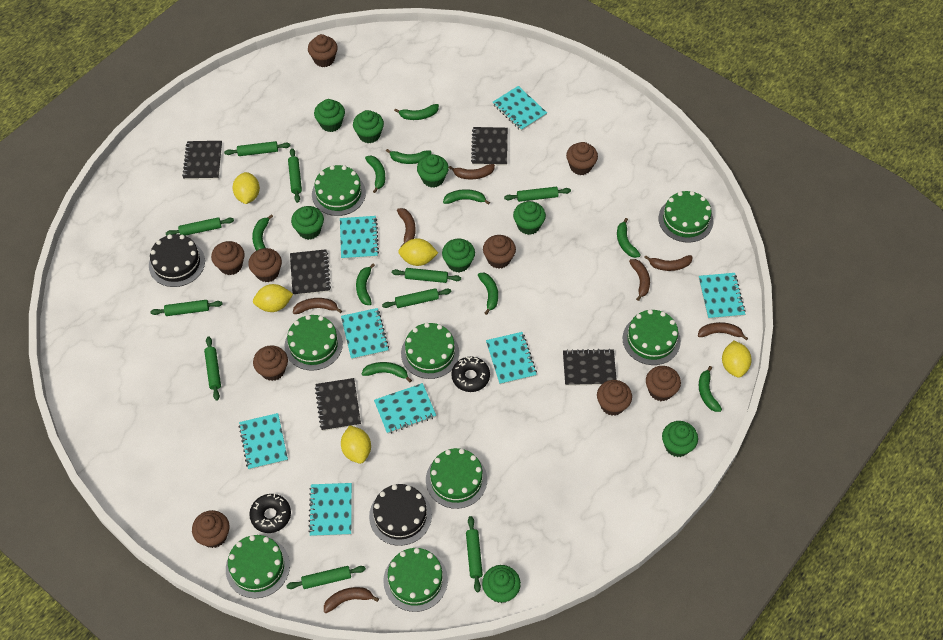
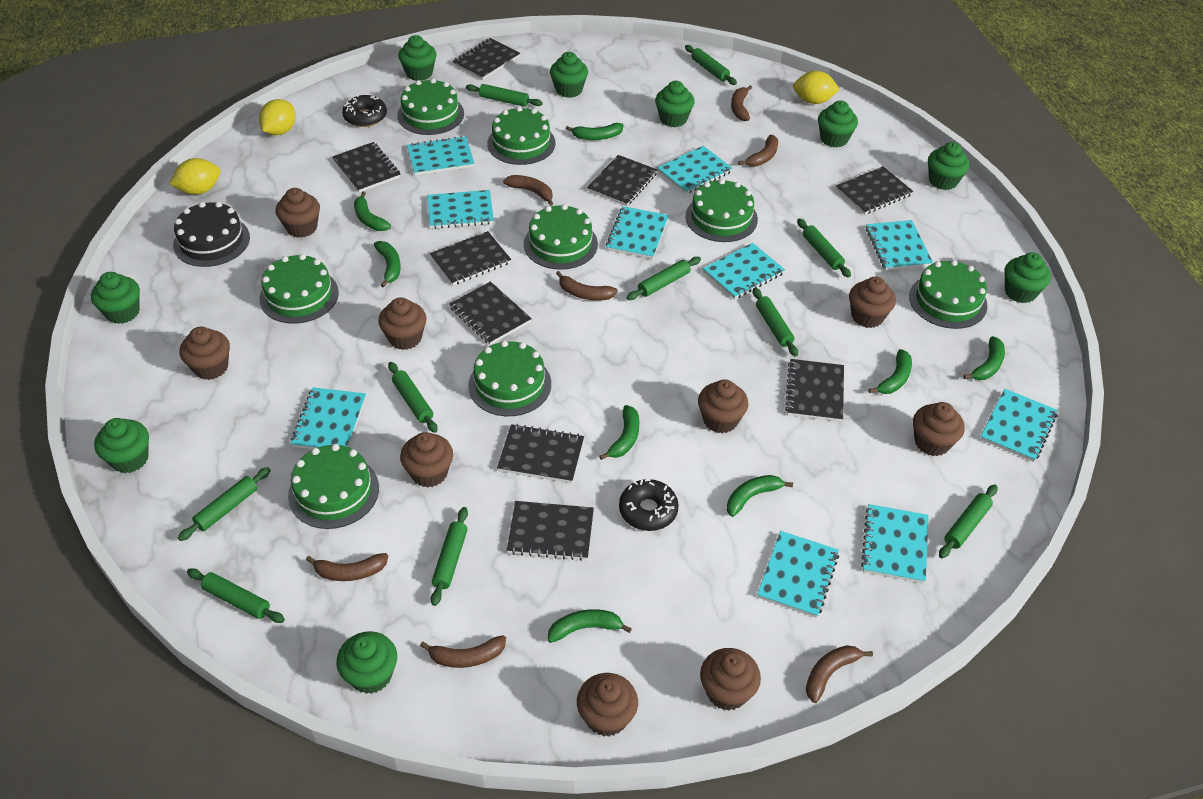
black cake: [149,234,205,287] [369,484,432,546] = 2 -> [173,202,250,267] = 1
black notebook: [182,141,222,180] [290,249,331,296] [315,378,361,431] [471,127,508,166] [563,349,617,386] = 5 -> [332,142,400,193] [430,231,511,285] [449,281,532,345] [452,38,520,80] [497,424,584,483] [507,501,594,561] [587,155,657,206] [785,359,844,422] [836,166,913,214] = 9
green banana: [252,214,273,251] [356,264,375,305] [362,362,412,382] [365,156,385,193] [386,149,432,164] [394,104,439,120] [443,189,490,205] [478,273,498,315] [617,218,641,258] [699,366,722,412] = 10 -> [354,192,391,231] [374,241,401,288] [548,609,632,643] [565,123,623,140] [599,405,640,460] [727,475,793,517] [869,349,912,394] [963,336,1005,380] = 8
green cupcake: [291,206,324,240] [314,99,345,132] [353,110,384,143] [417,154,449,188] [442,239,475,272] [482,565,521,603] [513,201,546,235] [662,421,698,457] = 8 -> [91,272,140,324] [94,418,149,473] [336,631,397,694] [398,35,436,81] [550,52,588,98] [655,81,695,127] [818,100,858,147] [928,142,970,190] [1004,252,1051,303] = 9
turquoise notebook: [239,413,288,470] [308,483,352,536] [340,216,379,259] [341,308,389,359] [374,383,436,434] [486,332,537,385] [493,86,547,131] [699,273,746,319] = 8 -> [290,387,366,449] [407,136,475,175] [427,190,494,229] [606,206,669,259] [657,146,733,194] [703,243,785,299] [757,531,839,618] [861,504,929,583] [866,220,933,270] [980,389,1058,462] = 10
yellow lemon: [232,172,260,204] [253,284,293,312] [341,425,371,464] [398,238,438,266] [722,341,752,378] = 5 -> [169,158,220,195] [259,99,296,135] [793,71,840,104] = 3

